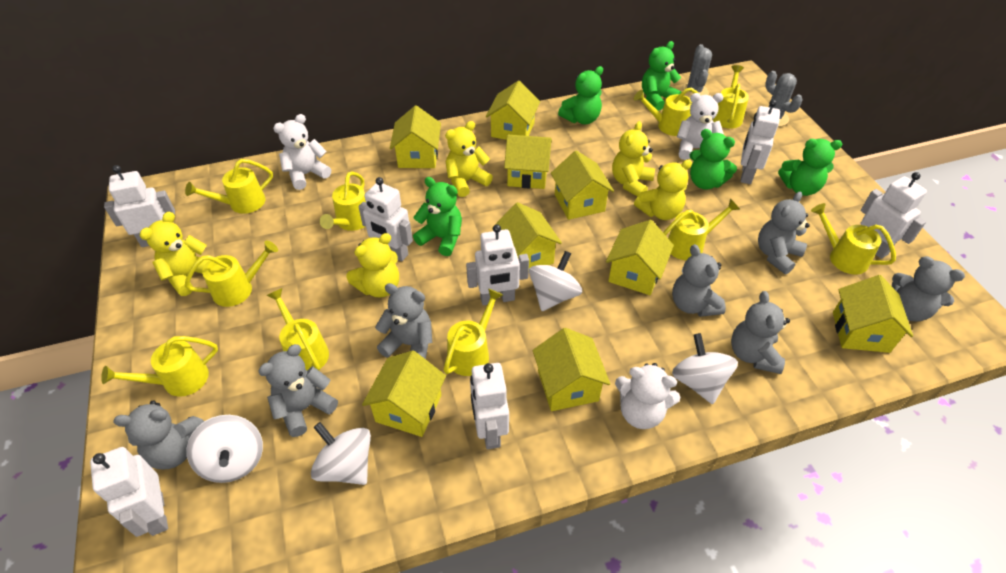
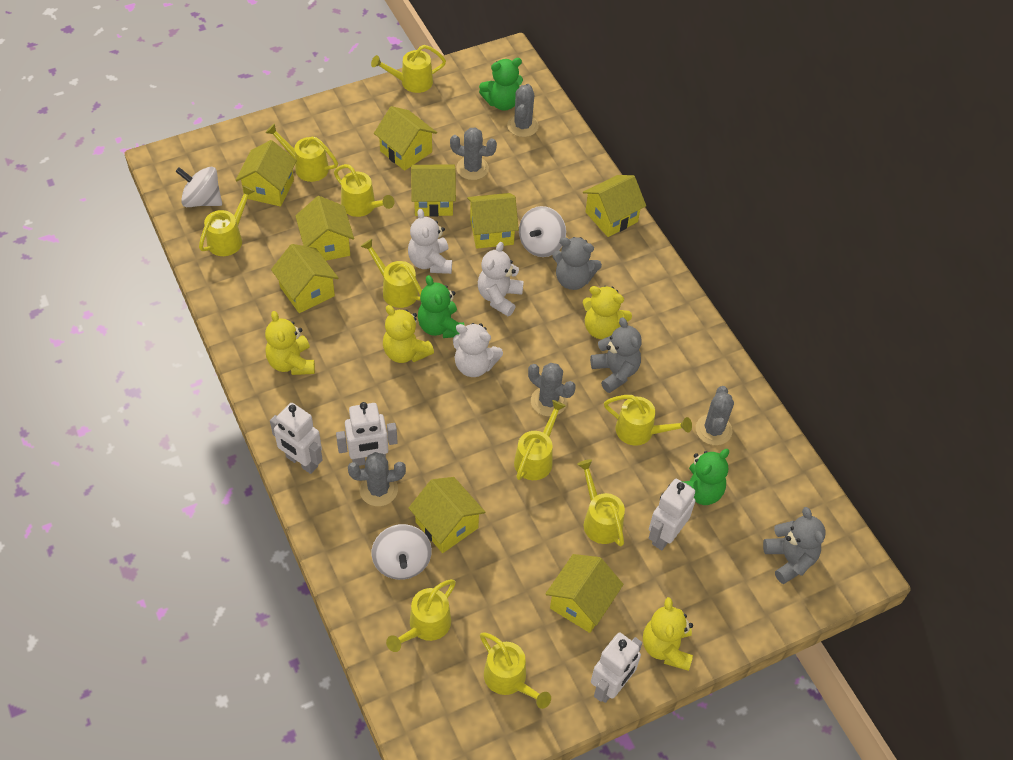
green teddy bear: [413,177,462,256] [558,66,603,124] [642,41,682,111] [690,129,737,190] [778,139,843,196] = 5 -> [418,275,464,338] [479,58,523,111] [680,449,729,505] = 3
grey cactus: [680,44,712,98] [766,71,803,127] = 2 -> [348,452,406,506] [450,127,497,180] [507,84,539,137] [528,363,576,416] [696,386,734,445] = 5
grey teddy bear: [113,400,204,469] [258,344,338,437] [375,283,432,359] [672,244,726,317] [731,291,790,374] [758,192,810,274] [892,256,965,321] = 7 -> [552,237,602,290] [590,317,641,393] [763,507,825,584] = 3
white robot: [90,447,168,537] [104,165,175,247] [358,177,413,261] [466,224,529,306] [470,363,509,449] [741,100,780,184] [860,172,927,259] = 7 -> [270,403,323,474] [336,402,398,466] [591,633,642,703] [649,479,696,550] = 4
white spinning top: [187,415,263,483] [311,422,371,485] [529,251,582,311] [672,333,738,404] = 4 -> [176,167,222,207] [372,524,432,580] [519,206,566,257] = 3
yellow teddy bear: [140,212,209,296] [346,233,399,297] [445,121,493,197] [612,121,655,197] [634,159,692,220] = 5 -> [265,311,315,375] [383,305,434,363] [582,286,632,339] [643,597,693,671] = 4

